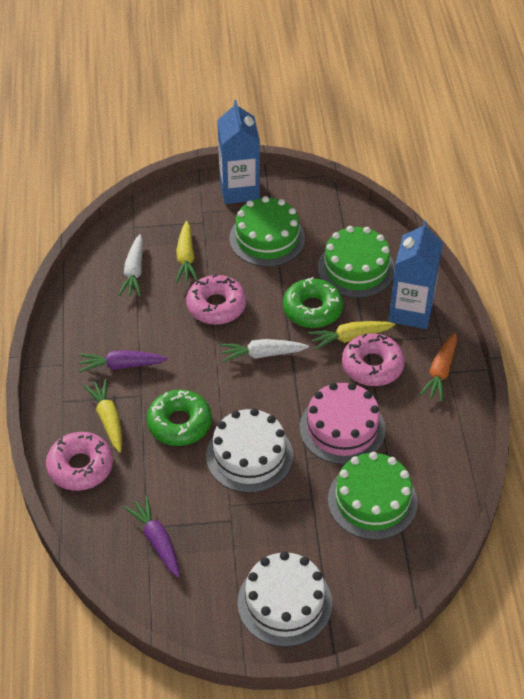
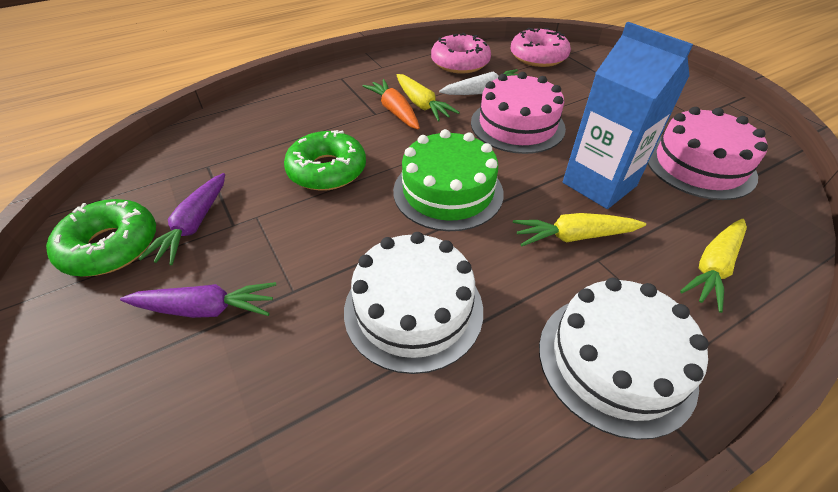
blue carton: [217,100,260,204] [389,221,443,329] = 2 -> [563,22,693,209] = 1
green cake: [229,196,305,267] [318,226,395,298] [328,452,418,540] = 3 -> [393,129,504,231] = 1
pink cake: [300,382,386,464] = 1 -> [471,72,566,154] [648,107,768,200] = 2
pink donut: [46,432,113,491] [186,274,246,325] [342,333,405,386] = 3 -> [431,33,491,74] [511,28,571,67] = 2
white carrot: [119,234,143,297] [220,339,309,362] = 2 -> [439,69,518,95] = 1

